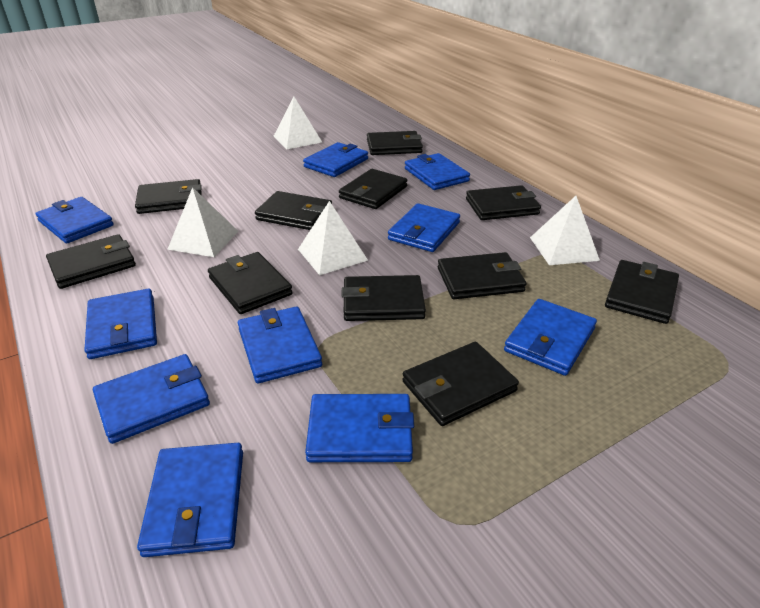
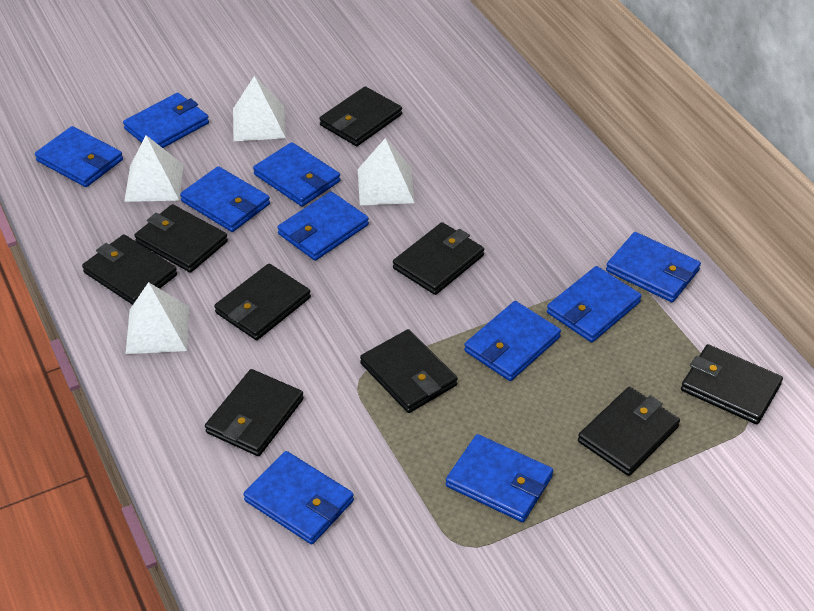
black wallet: [46,234,136,289] [135,179,201,214] [208,252,293,314] [255,191,332,230] [339,169,408,209] [342,275,426,321] [367,131,423,155] [402,342,519,426] [438,252,526,299] [466,185,541,220] [605,260,679,324] = 11 -> [82,234,177,305] [134,204,228,273] [205,369,304,456] [214,264,311,340] [319,86,402,146] [360,329,458,413] [393,222,484,295] [578,387,680,476] [681,344,783,424] = 9

